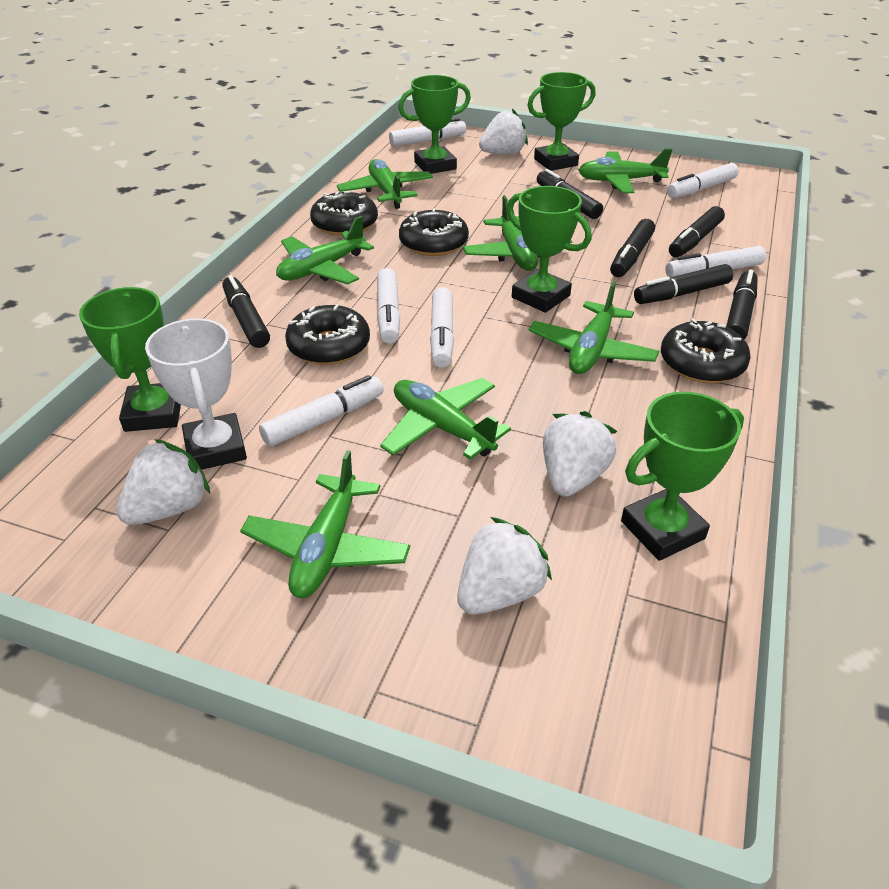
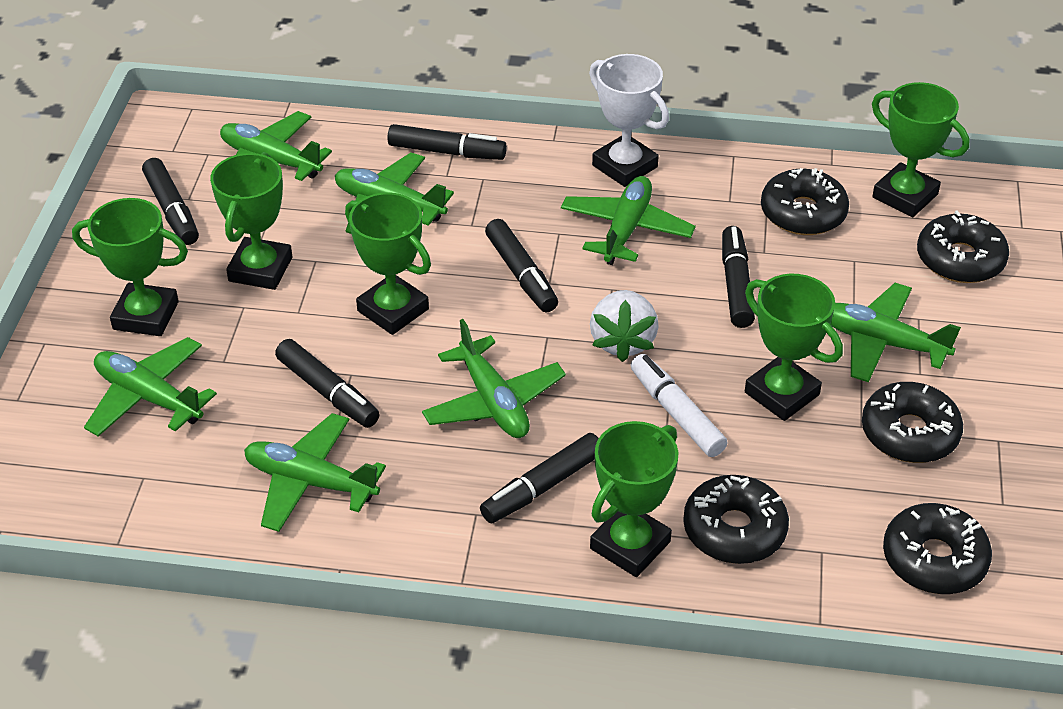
black donut: [285,304,370,365] [310,191,378,236] [399,209,469,256] [661,318,751,383] = 4 -> [683,475,789,564] [761,168,849,235] [862,382,963,463] [883,503,992,594] [917,210,1009,283] = 5
green trophy: [79,287,181,432] [398,75,471,174] [507,186,592,313] [528,72,595,171] [621,392,744,561] = 5 -> [72,198,188,336] [210,152,292,290] [345,193,431,335] [590,421,679,577] [745,274,843,421] [872,82,969,217] = 6
white marker: [259,375,384,447] [377,268,400,344] [389,118,466,147] [430,287,454,368] [665,246,766,278] [667,163,739,198] = 6 -> [631,354,728,457] = 1
white strawberry: [116,439,210,525] [457,517,552,615] [479,109,528,154] [543,411,617,497] = 4 -> [590,290,658,362] = 1

